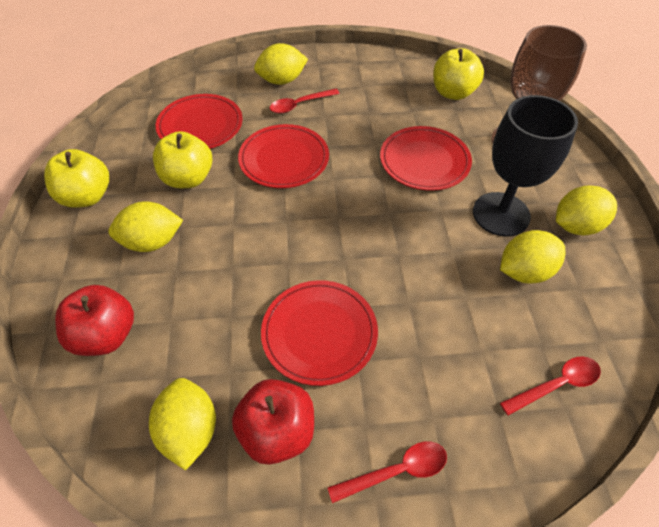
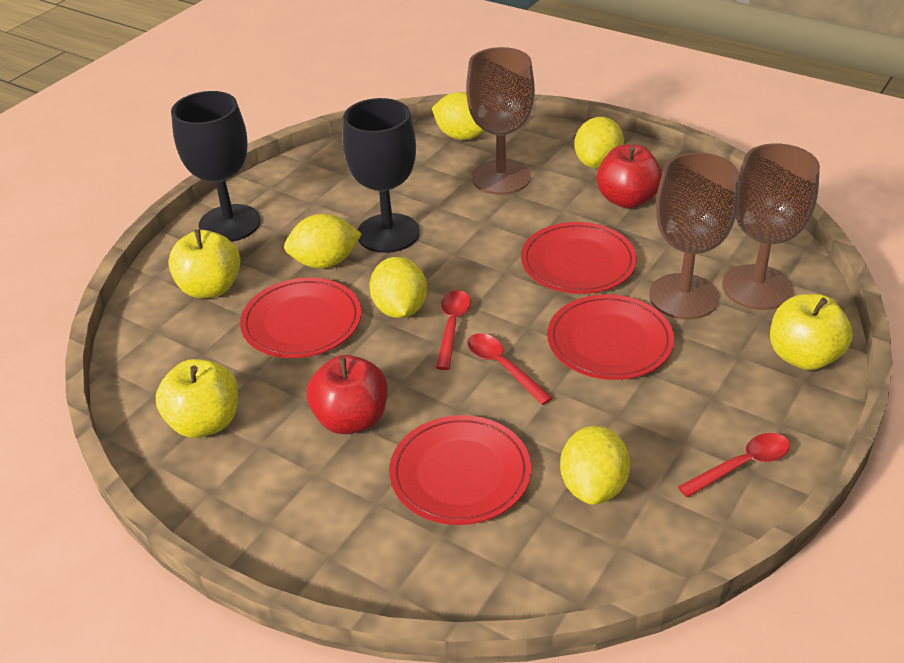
black goblet: [473,95,578,237] = 1 -> [171,91,261,242] [343,98,420,253] = 2
brown goblet: [491,25,587,143] = 1 -> [466,47,535,195] [649,152,739,319] [722,143,820,310] = 3

